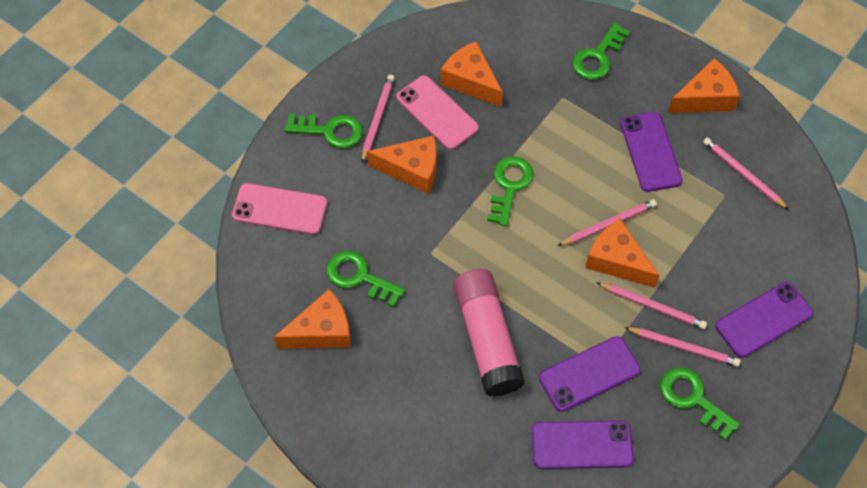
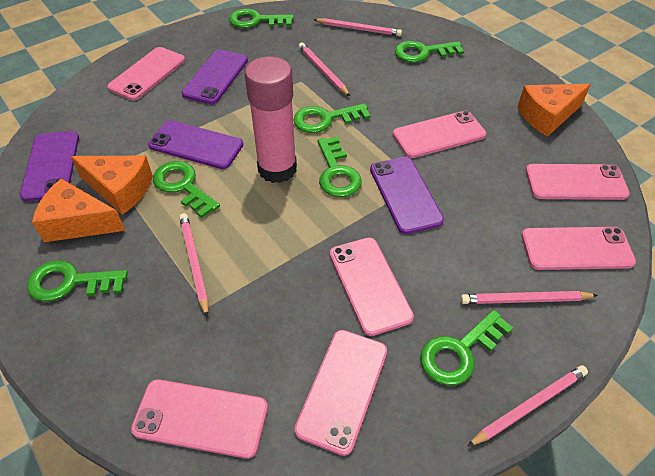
green key: [285,114,363,148] [327,251,405,307] [487,156,534,226] [572,23,630,80] [660,368,740,440] = 5 -> [27,260,128,302] [153,161,220,218] [229,9,294,28] [293,103,370,133] [318,136,362,197] [395,41,464,63] [420,310,513,385] = 7
orange cheese: [274,289,351,349] [367,136,436,193] [441,41,503,107] [585,219,660,288] [668,58,740,113] = 5 -> [32,179,125,242] [70,156,153,215] [518,84,591,137] = 3
pink phone: [232,183,327,235] [396,75,479,150] = 2 -> [107,47,185,101] [131,379,268,459] [294,330,387,456] [330,237,414,336] [393,110,486,158] [521,227,636,270] [526,164,630,200] = 7

